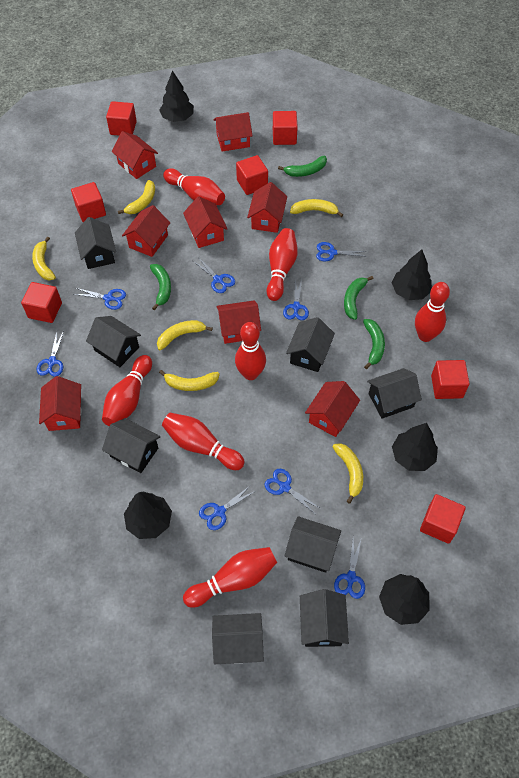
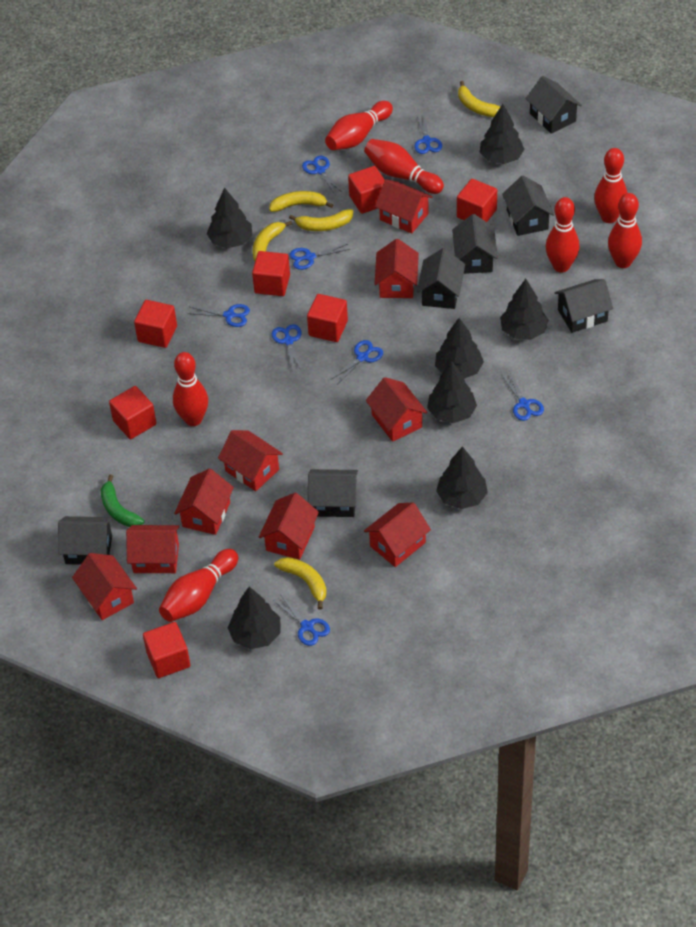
black house: [75,217,116,269] [86,316,141,367] [102,418,160,473] [212,613,264,664] [285,516,341,573] [286,317,335,372] [300,589,349,647] [367,368,422,419] = 8 -> [58,516,113,565] [308,469,358,517] [417,248,465,309] [452,214,498,274] [502,175,554,236] [526,76,582,134] [554,279,613,333] = 7
black tree: [124,492,172,539] [159,71,194,122] [379,574,430,625] [392,250,432,300] [392,423,438,471] = 5 -> [207,188,252,248] [228,586,281,649] [427,361,477,423] [435,318,484,379] [436,446,488,509] [480,104,524,164] [500,279,549,340] = 7
green banana: [150,264,171,310] [278,156,327,177] [344,276,374,320] [363,319,385,369] = 4 -> [101,475,144,527] = 1
red house: [39,376,81,431] [112,131,158,179] [122,205,170,257] [183,196,227,248] [214,112,253,152] [216,300,261,344] [247,182,287,233] [305,381,360,437] = 8 -> [72,553,137,620] [126,525,180,573] [174,468,234,535] [218,430,283,491] [259,493,319,560] [364,502,431,567] [366,377,428,442] [375,179,433,234] [375,239,419,298] = 9
yellow banana: [32,236,56,280] [118,180,155,214] [157,320,213,350] [159,370,220,391] [290,199,343,217] [333,443,363,504] = 6 -> [253,221,292,261] [269,191,333,212] [274,557,327,610] [289,209,353,231] [458,81,500,117] = 5

